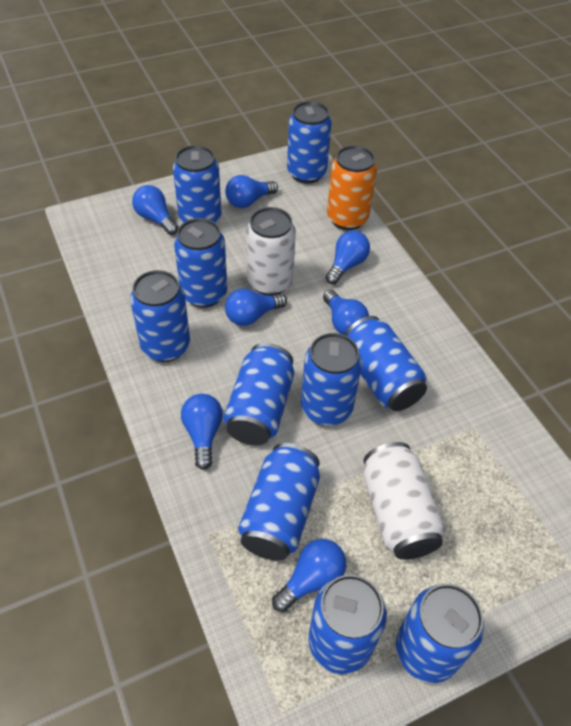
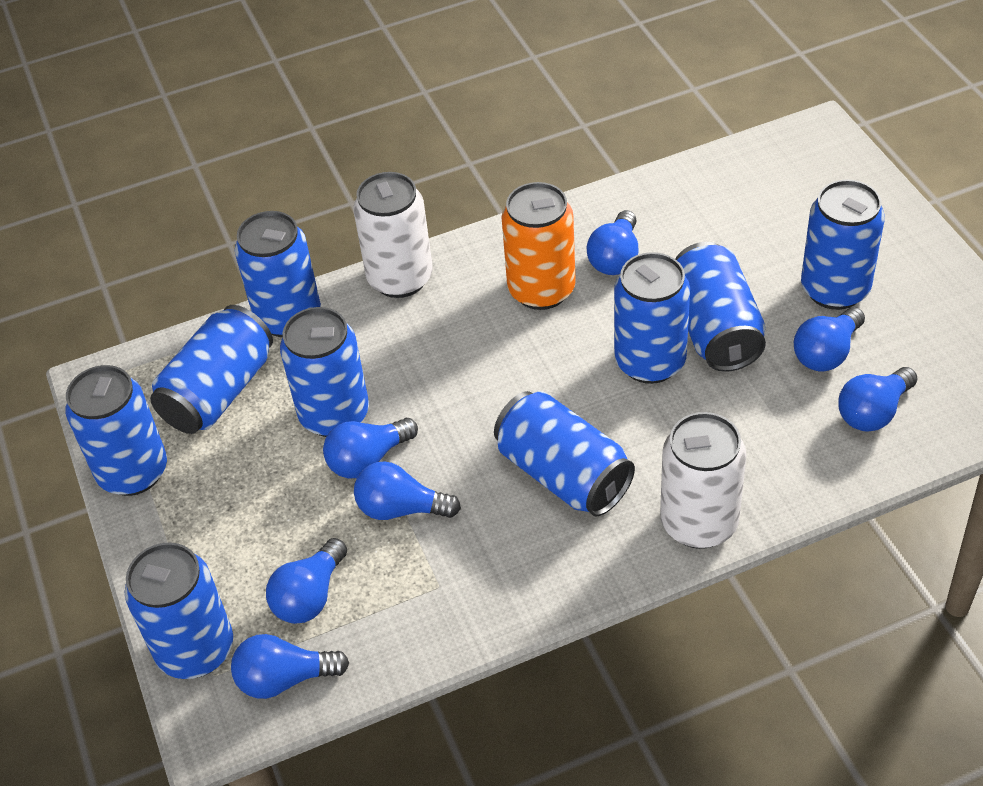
blue can: [130,270,190,362] [173,145,222,223] [174,218,227,308] [223,343,294,445] [238,443,320,561] [287,101,332,184] [301,333,362,426] [308,575,387,674] [344,316,427,411] [396,584,484,683] = 10 -> [65,365,167,496] [125,542,233,679] [150,305,273,434] [235,211,321,337] [280,307,369,437] [494,391,635,516] [614,252,690,384] [675,242,766,372] [801,180,885,310] = 9

